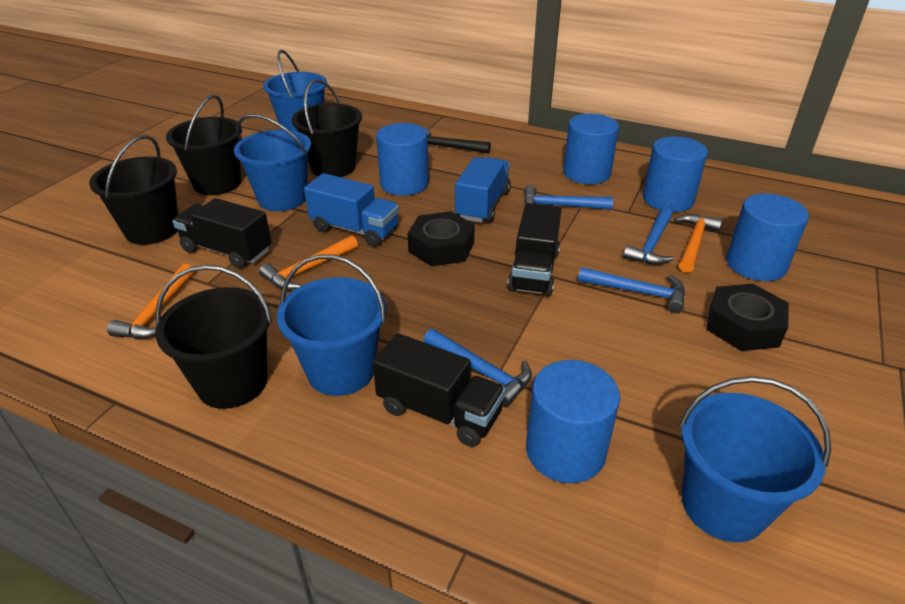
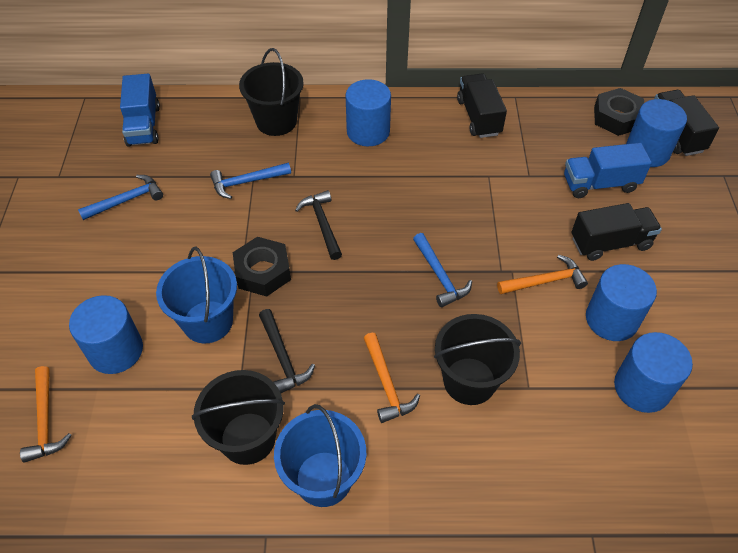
black bucket: [89,135,178,245] [155,265,272,409] [166,95,242,195] [292,79,362,177] = 4 -> [192,370,285,465] [239,48,304,136] [434,314,521,405] = 3
black hammer: [424,128,491,154] = 1 -> [259,309,315,393] [295,190,342,260] = 2
blue bucket: [234,114,311,211] [263,50,327,132] [277,254,386,396] [679,376,831,542] = 4 -> [156,247,237,343] [274,404,366,507] = 2
blue hammer: [423,329,532,407] [524,185,613,210] [578,267,685,313] [623,208,674,265] = 4 -> [78,175,163,220] [210,163,291,199] [413,233,472,307] = 3

